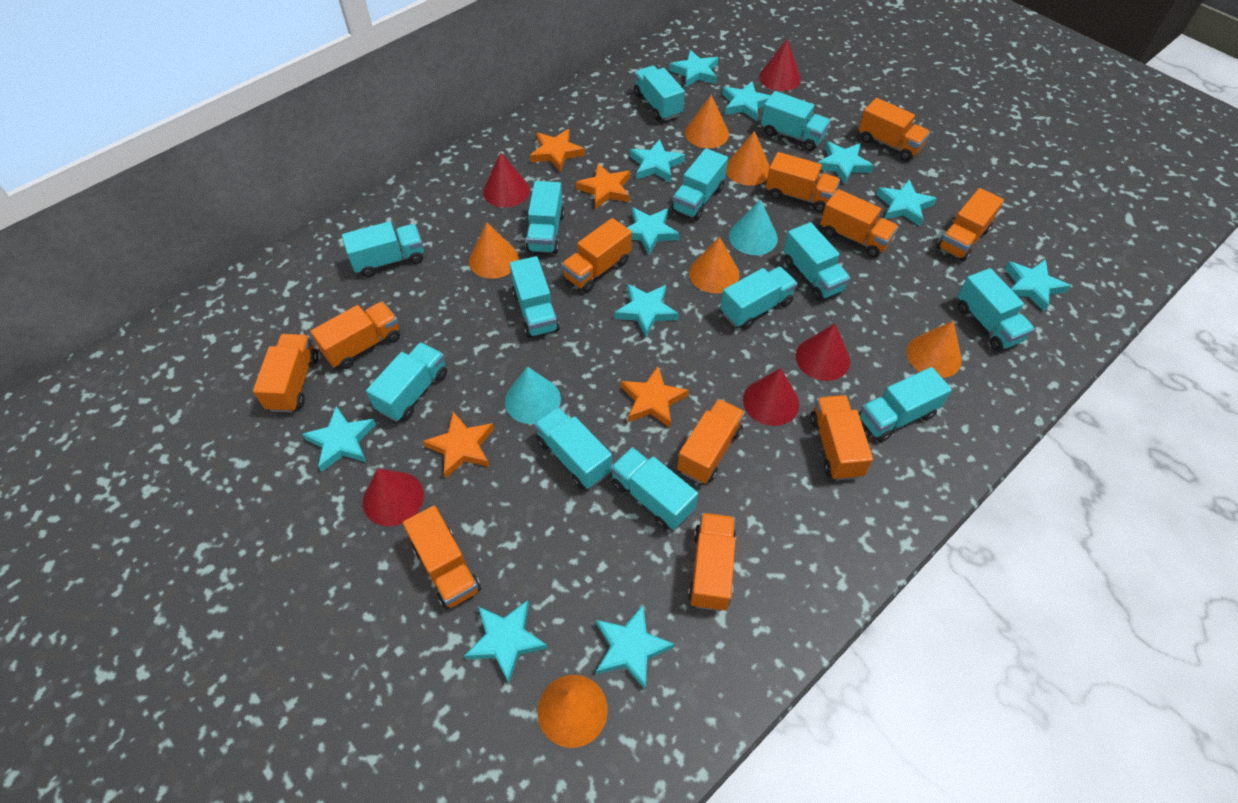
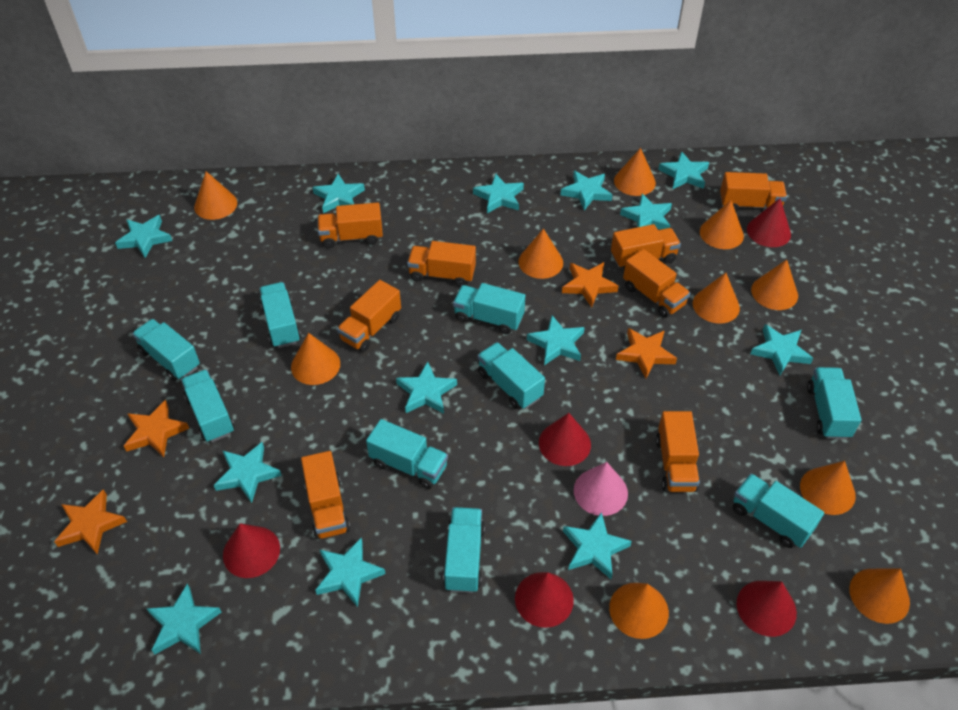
orange cone: [469,223,519,279] [538,675,608,748] [685,95,729,148] [689,237,740,293] [726,131,770,185] [907,321,962,378] = 6 -> [194,171,237,220] [291,333,340,385] [518,229,563,279] [609,583,669,639] [614,148,656,196] [693,273,740,323] [700,200,744,249] [751,260,798,310] [800,461,856,515] [849,569,910,624] = 10
orange truck: [253,334,318,413] [310,301,400,369] [403,505,481,609] [561,218,632,293] [677,399,745,484] [688,513,736,611] [766,152,840,212] [810,395,873,481] [820,189,899,257] [858,98,930,161] [937,188,1004,262] = 11 -> [301,451,350,539] [317,203,383,248] [337,280,401,352] [407,241,476,287] [611,224,681,269] [623,249,690,318] [656,411,700,492] [720,172,787,212] = 8
pink cone: none = 0 -> [574,462,628,516] = 1
turquoise cone: [505,367,561,424] [729,199,778,255] = 2 -> none = 0
turquoise star: [302,406,376,472] [464,600,548,683] [596,605,674,690] [614,284,679,337] [627,207,680,255] [630,139,685,182] [669,50,718,87] [722,81,771,121] [817,141,874,184] [876,179,937,227] [1005,259,1071,312] = 11 -> [115,215,172,258] [146,584,221,654] [214,442,282,503] [312,174,365,213] [315,537,386,607] [396,361,457,414] [473,174,524,213] [527,316,585,365] [561,170,612,210] [563,512,632,579] [620,194,672,229] [658,151,709,189] [750,324,813,375] = 13
turquoise truck: [342,221,424,277] [366,342,447,422] [510,256,560,338] [526,181,564,254] [534,407,612,489] [610,447,698,530] [634,66,685,121] [672,148,728,220] [720,266,798,329] [761,91,831,151] [783,222,851,301] [859,367,952,442] [957,268,1035,351] = 13 -> [132,319,200,381] [181,369,235,442] [259,282,301,348] [366,419,448,489] [443,507,485,593] [453,283,525,334] [478,342,545,409] [733,474,824,548] [807,367,861,439] = 9

